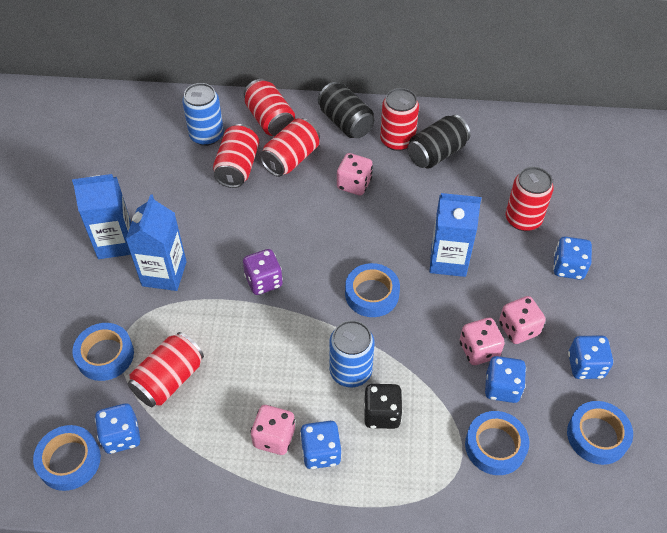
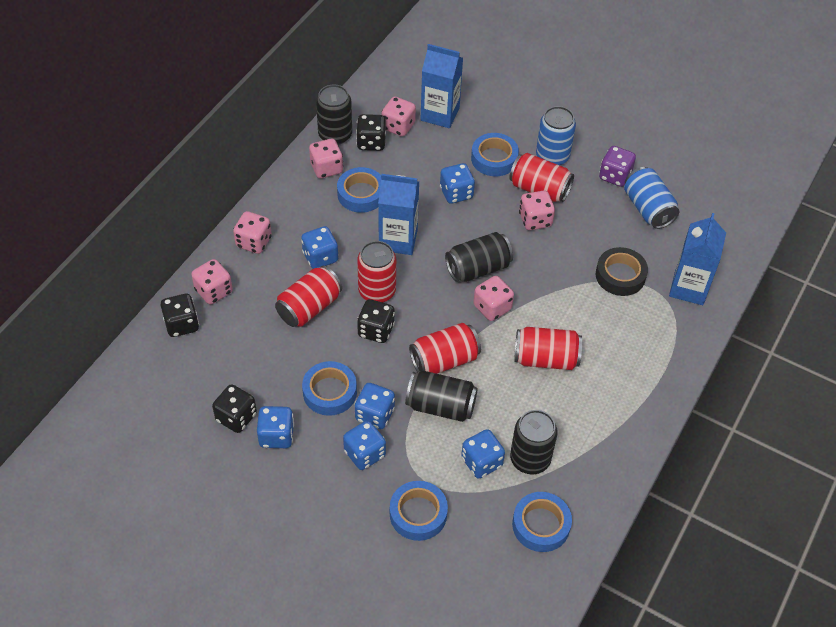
black can: [318,82,374,138] [407,115,470,169] = 2 -> [316,84,352,145] [405,371,478,422] [445,232,513,282] [510,410,558,474] = 4
black dice: [364,384,403,429] = 1 -> [161,294,199,337] [212,384,257,433] [356,114,386,151] [357,299,395,343] = 4
black tape: none = 0 -> [596,247,648,296] = 1
blue dice: [95,403,140,454] [300,421,341,469] [485,356,526,403] [553,236,592,280] [568,335,614,379] = 5 -> [257,406,294,448] [301,226,339,269] [343,421,386,470] [355,383,395,429] [440,163,475,204] [461,429,505,478] = 6
pink dice: [251,405,295,455] [337,153,373,196] [460,318,505,365] [499,296,546,344] = 4 -> [191,259,233,304] [233,211,272,254] [309,139,343,179] [382,97,416,137] [473,276,514,321] [519,190,555,230] = 6
red can: [128,332,204,407] [213,124,259,188] [244,79,295,136] [260,118,320,177] [380,88,419,151] [506,167,554,231] = 6 -> [275,266,342,327] [357,241,396,303] [409,323,481,374] [509,153,574,202] [514,327,582,370] = 5

